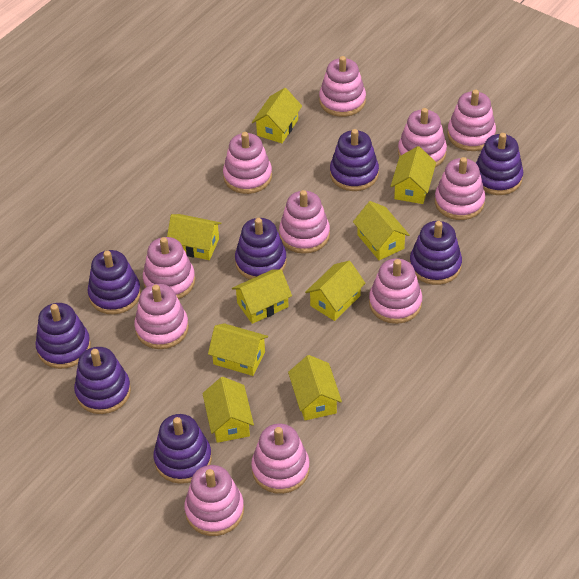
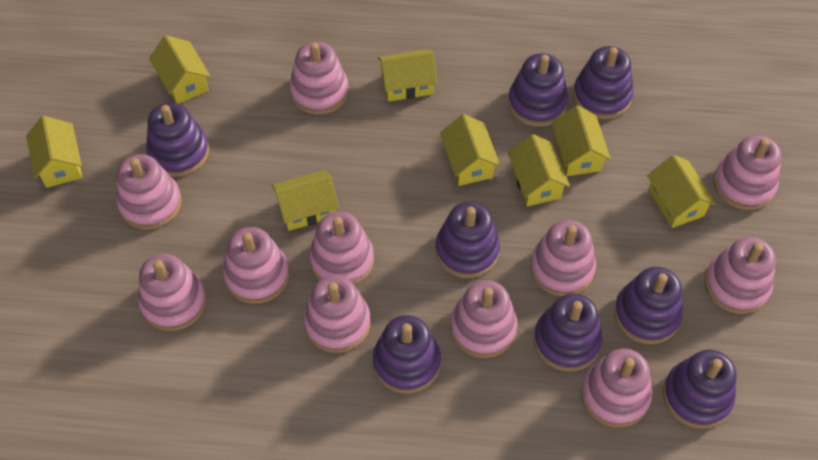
yellow house: [167,214,221,260] [202,377,254,443] [208,323,268,376] [232,269,292,324] [252,88,302,143] [288,355,342,420] [305,261,366,321] [353,201,410,260] [390,146,436,204] = 9 -> [26,116,82,188] [149,35,211,104] [272,170,339,231] [378,49,437,102] [440,114,500,186] [508,134,570,207] [552,105,611,176] [647,155,716,228] = 8

